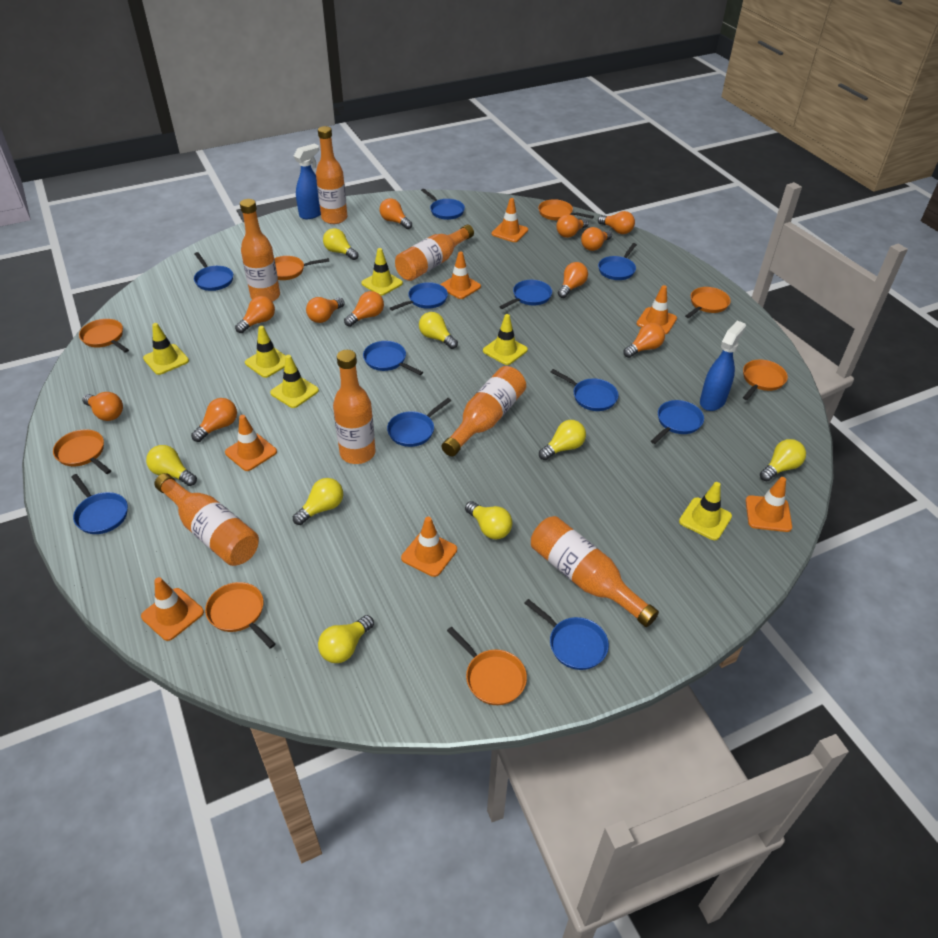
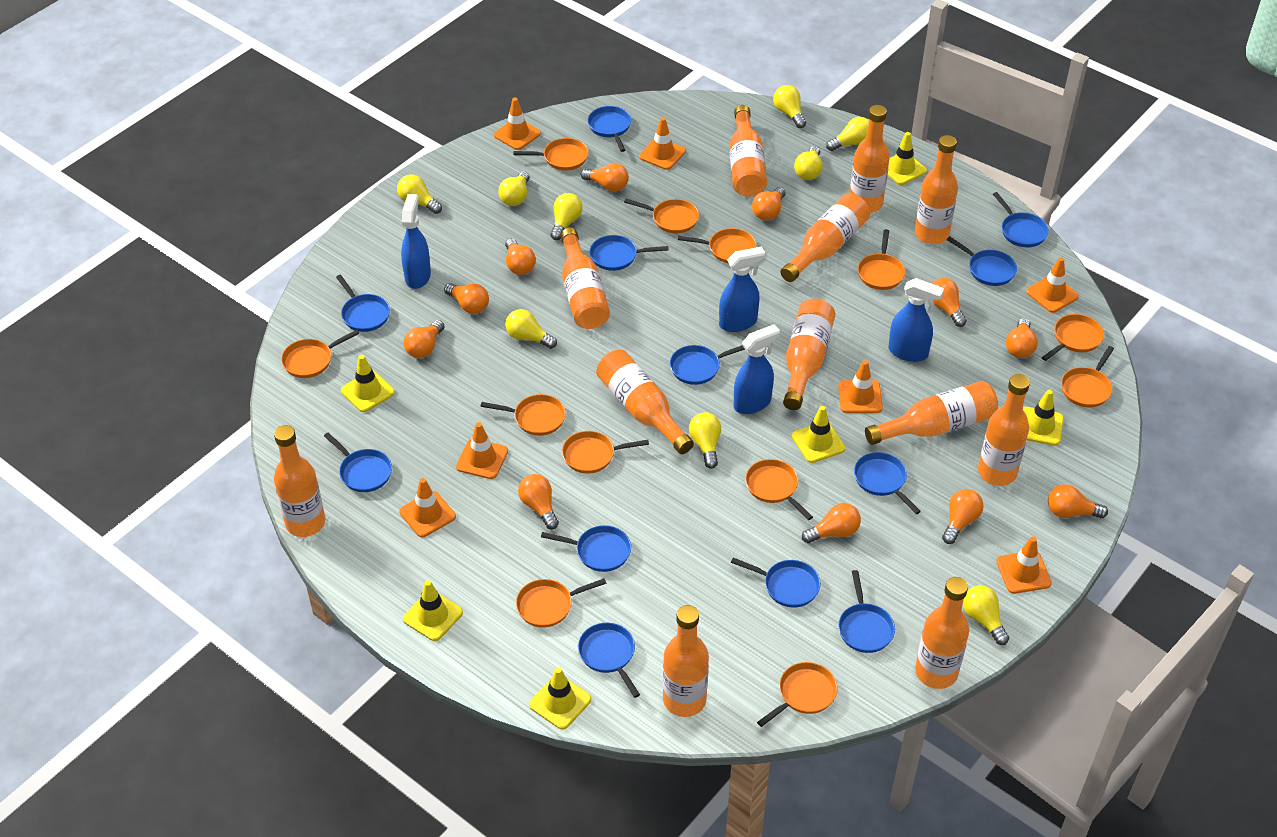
blue pan: [71,474,128,534] [194,252,233,291] [363,341,423,375] [387,398,451,447] [390,282,448,311] [421,189,465,220] [499,280,552,309] [525,599,609,670] [551,369,618,411] [598,243,637,280] [651,400,704,444] = 11 -> [324,433,392,492] [336,275,390,332] [541,525,631,572] [578,623,640,698] [587,106,631,152] [590,235,669,271] [670,345,745,385] [731,558,821,608] [838,570,895,653] [854,452,921,514] [947,236,1017,286] [993,192,1049,247] = 12
blue spray bottle: [294,144,321,219] [700,321,746,411] = 2 -> [401,194,431,289] [719,246,765,332] [734,325,780,414] [888,278,944,362] = 4
orange bottle: [154,473,259,566] [240,199,280,302] [316,126,347,224] [333,350,376,464] [395,225,474,281] [442,366,526,456] [531,516,659,627] = 7 -> [274,425,325,537] [561,228,610,329] [596,349,694,454] [663,605,709,717] [729,105,767,197] [781,193,870,282] [783,299,835,410] [850,105,890,213] [865,381,998,445] [915,135,958,244] [915,577,969,689] [978,374,1030,486] = 12
orange pan: [53,429,111,474] [79,319,129,353] [205,582,275,649] [274,256,329,280] [447,627,527,705] [538,199,594,220] [685,287,731,318] [743,360,788,400] = 8 -> [281,330,359,378] [480,394,566,436] [513,138,588,170] [516,578,606,628] [562,431,649,474] [624,199,699,234] [678,228,756,263] [745,459,813,520] [757,662,838,727] [858,229,905,290] [1042,314,1104,361] [1061,346,1114,407] = 12
yellow light bulb: [146,445,197,486] [293,478,343,525] [318,615,374,663] [323,228,359,260] [419,312,458,349] [465,501,513,539] [539,420,586,460] [760,439,806,482] = 8 -> [397,175,442,214] [498,171,530,206] [505,309,557,349] [550,193,582,240] [689,412,721,469] [773,85,806,128] [794,146,823,180] [826,117,869,151] [963,585,1009,645] = 9

